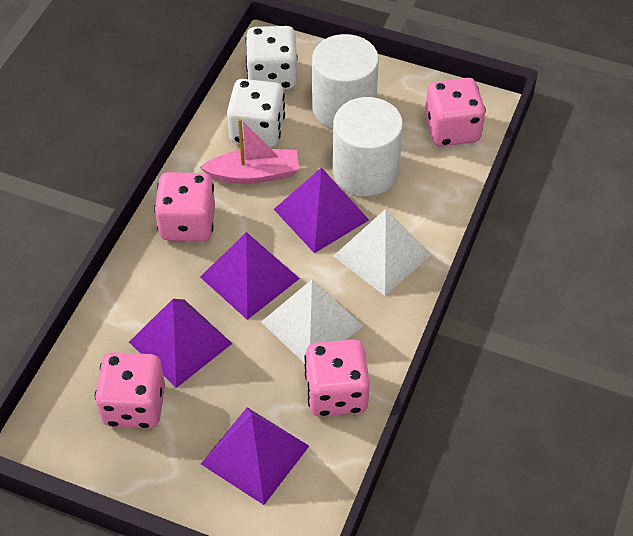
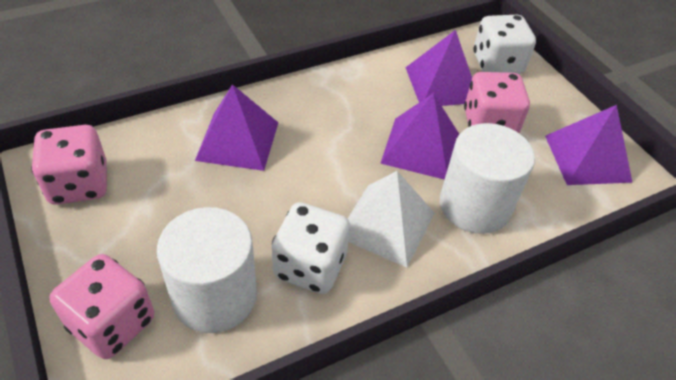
pink boat: [200,118,299,184] = 1 -> none = 0
pink dice: [95,352,165,429] [154,172,215,241] [304,339,370,417] [425,78,486,147] = 4 -> [31,125,107,205] [50,254,154,359] [464,72,530,133] = 3
white pyramid: [261,280,363,364] [333,209,432,296] = 2 -> [348,171,435,268] = 1

